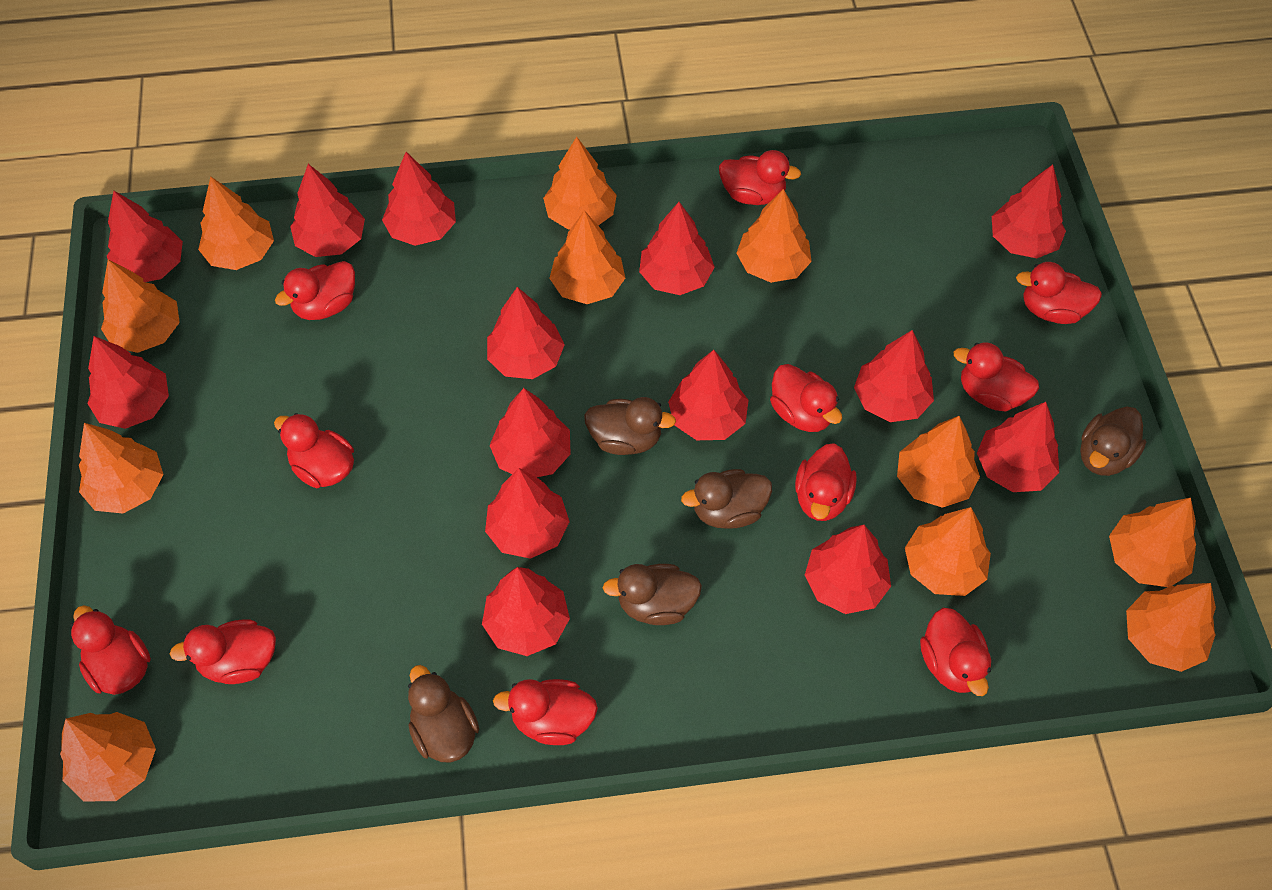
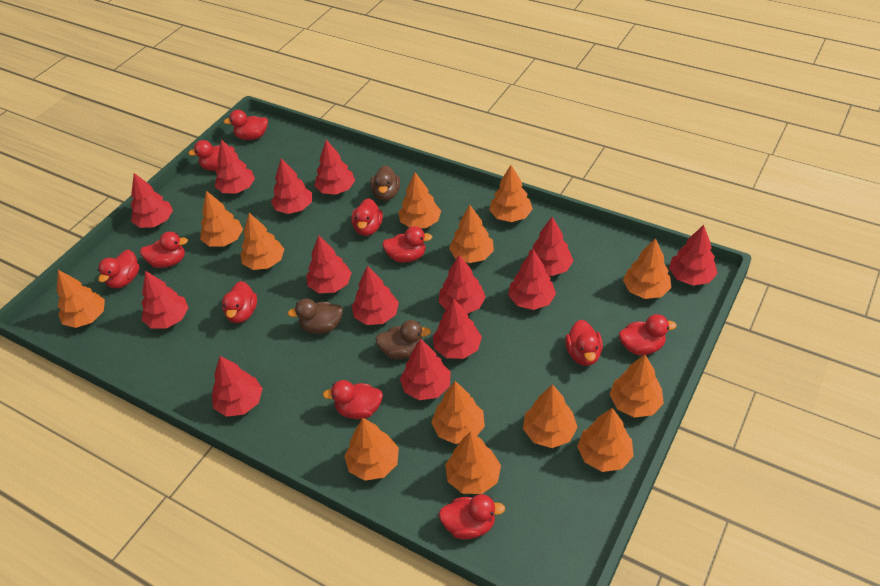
brown duck: [408,665,479,763] [584,397,676,455] [603,564,702,625] [681,469,772,529] [1080,407,1146,476] = 5 -> [288,298,343,334] [370,165,400,201] [375,320,431,359] = 3
orange tree: [60,712,156,801] [79,423,164,514] [101,259,180,353] [198,177,274,270] [543,137,617,230] [549,210,625,304] [736,189,812,283] [897,416,980,508] [905,507,991,596] [1109,498,1196,587] [1126,583,1216,672] = 11 -> [57,270,105,328] [200,191,243,247] [240,213,284,270] [345,418,399,481] [399,172,441,228] [431,381,485,444] [445,431,501,494] [449,205,494,263] [489,165,533,222] [523,384,578,448] [577,408,634,472] [609,355,664,418] [623,238,671,299] = 13

